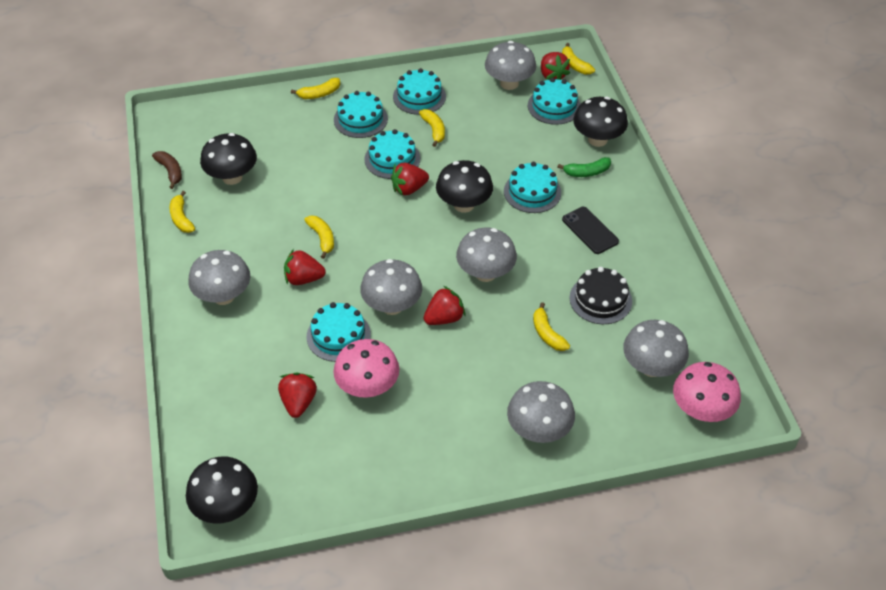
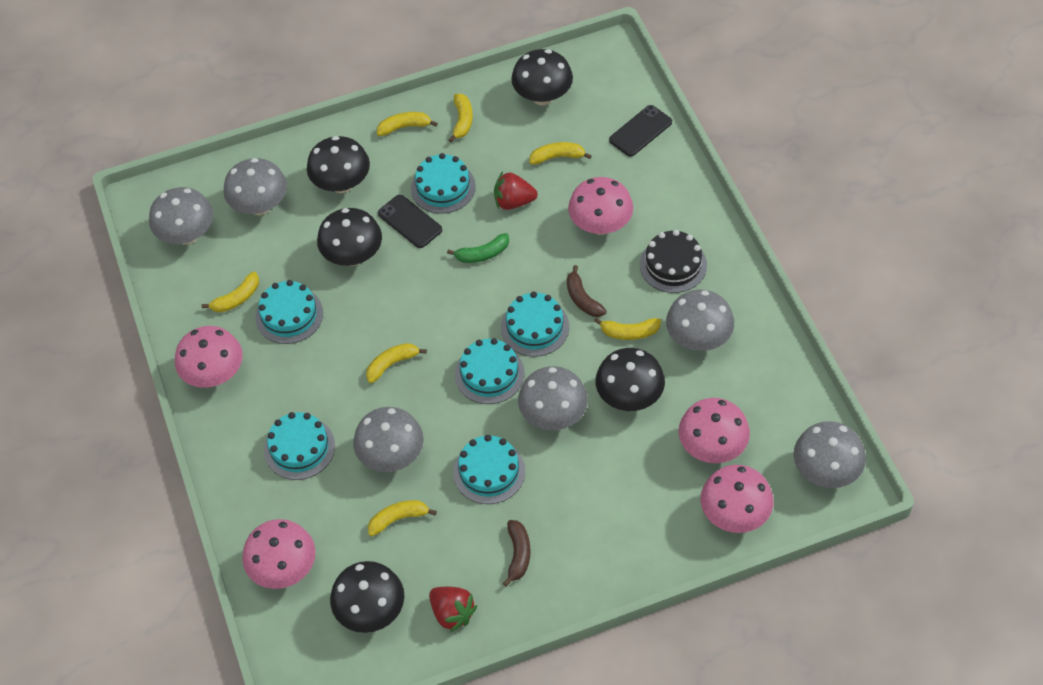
black mushroom: [186,456,258,524] [200,133,257,185] [436,160,493,213] [573,97,628,147] = 4 -> [307,136,370,193] [317,208,382,266] [330,561,404,633] [511,49,573,105] [595,348,665,411] = 5
black phone: [562,207,619,254] = 1 -> [378,195,442,248] [609,105,672,157] = 2
brown banana: [152,151,182,189] = 1 -> [503,520,531,587] [567,265,607,317] = 2
pink mushroom: [333,339,399,398] [673,362,741,422] = 2 -> [175,326,243,388] [242,519,315,589] [568,177,633,235] [679,398,750,463] [701,465,774,533] = 5
red strawberry: [278,373,317,418] [284,249,326,285] [391,163,429,196] [423,286,465,325] [541,52,570,80] = 5 -> [429,587,477,633] [494,172,538,210] = 2
yellow banana: [170,191,195,233] [291,78,340,99] [304,215,334,259] [419,109,445,147] [533,302,570,351] [562,43,595,75] = 6 -> [202,272,259,312] [366,343,427,383] [368,500,437,536] [377,112,438,136] [448,94,473,142] [529,142,592,165] [594,318,661,340] = 7

